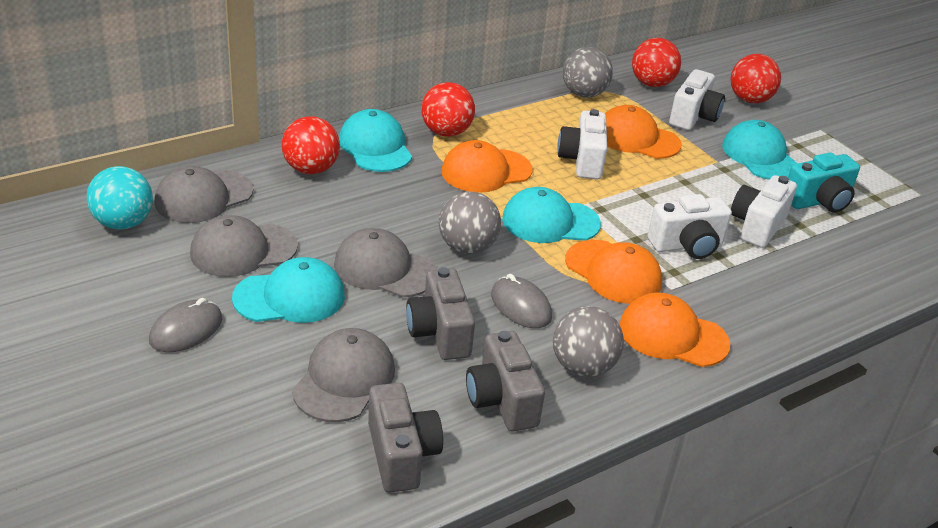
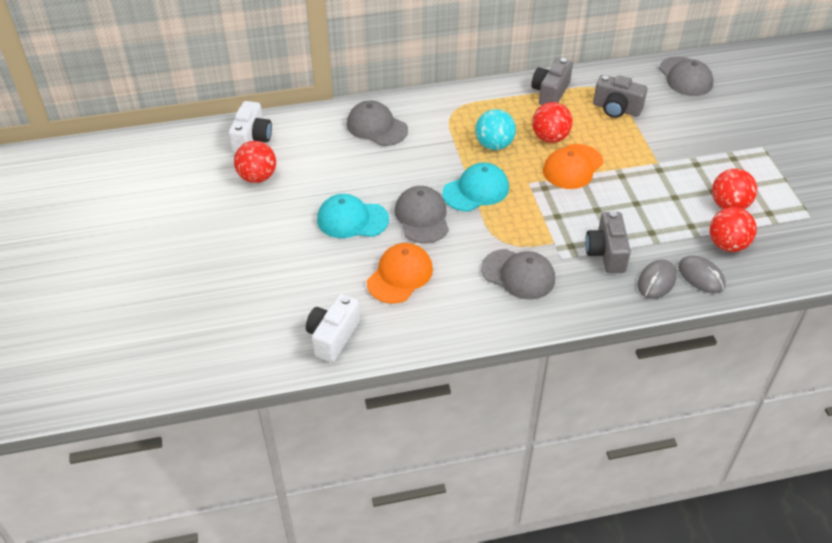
grey ball: [439,192,501,254] [553,306,624,377] [563,47,613,97] = 3 -> none = 0
orange cap: [441,140,533,193] [565,240,662,304] [605,105,682,159] [619,292,730,367] = 4 -> [367,243,433,304] [543,144,603,189] = 2
turquoise camera: [788,152,860,213] = 1 -> none = 0
turquoise cap: [232,257,345,323] [339,109,412,172] [502,187,601,243] [722,120,798,180] = 4 -> [317,194,389,238] [442,163,509,211] = 2
white camera: [557,109,607,179] [648,194,732,259] [669,69,725,130] [731,175,797,248] = 4 -> [229,101,272,153] [306,294,360,362] = 2

